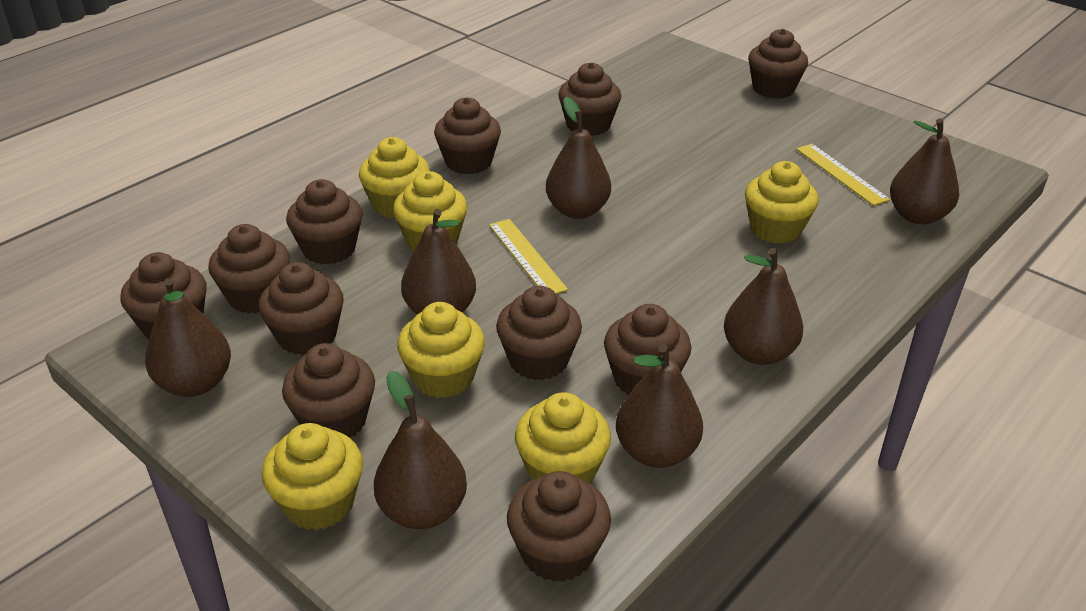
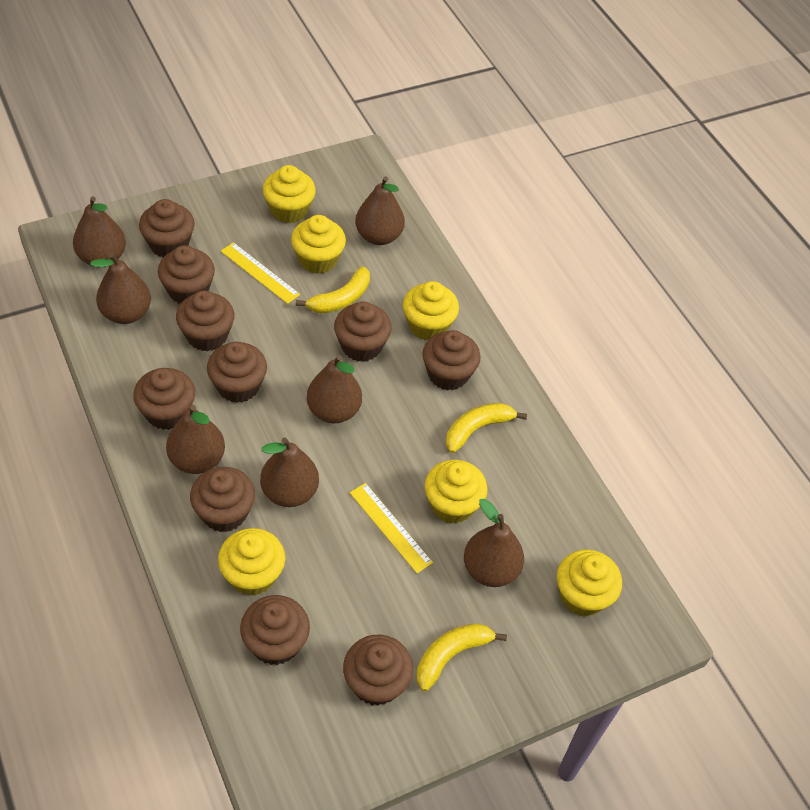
brown cupcake: [120,252,207,340] [208,224,290,314] [259,262,344,355] [282,343,375,438] [286,179,363,265] [434,97,501,175] [496,286,582,380] [507,471,611,582] [558,62,621,136] [604,304,691,395] [748,29,808,99] = 11 -> [133,368,195,430] [139,199,195,258] [158,245,215,304] [176,291,234,351] [190,467,255,532] [207,342,267,403] [240,595,310,665] [334,302,392,362] [343,635,413,706] [422,330,481,391] = 10
yellow banana: none = 0 -> [296,266,370,313] [417,623,507,691] [446,403,527,453] = 3

